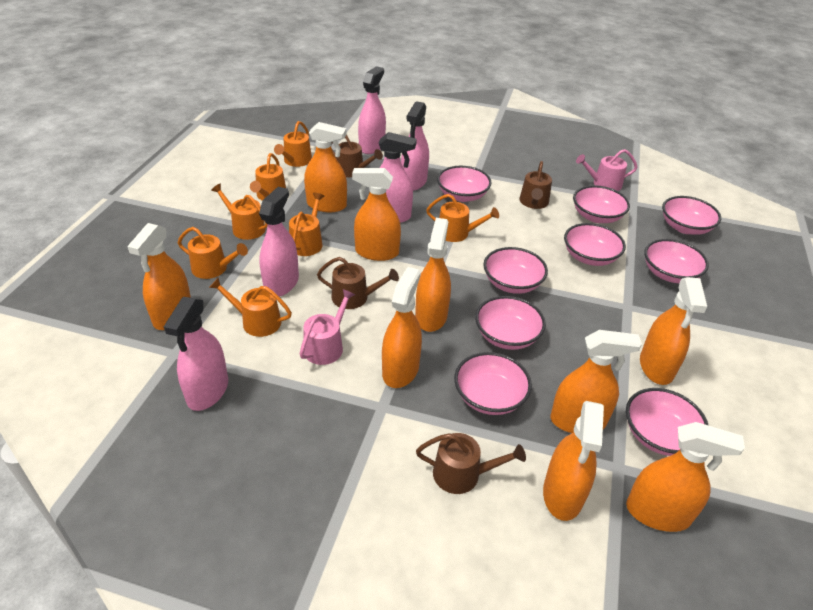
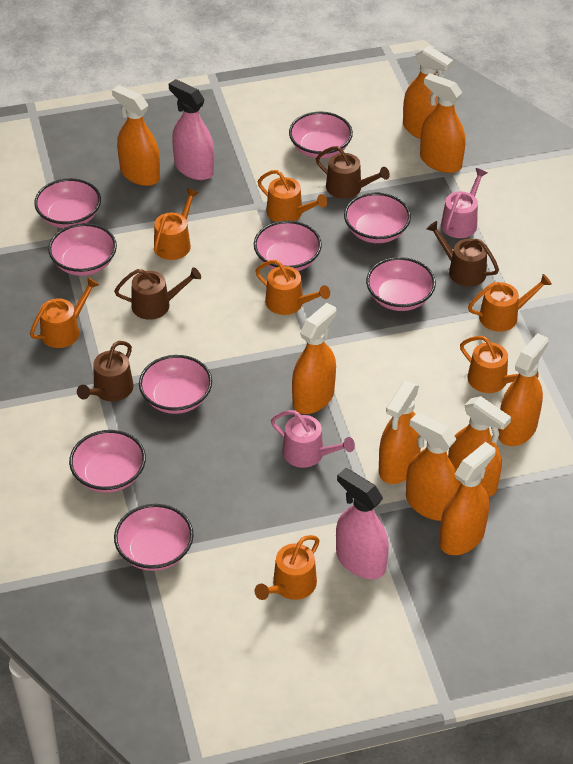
pink spray bottle: [164,297,228,411] [259,187,299,297] [358,66,386,154] [379,132,417,223] [401,101,429,191] = 5 -> [169,79,214,180] [336,468,389,579] = 2

